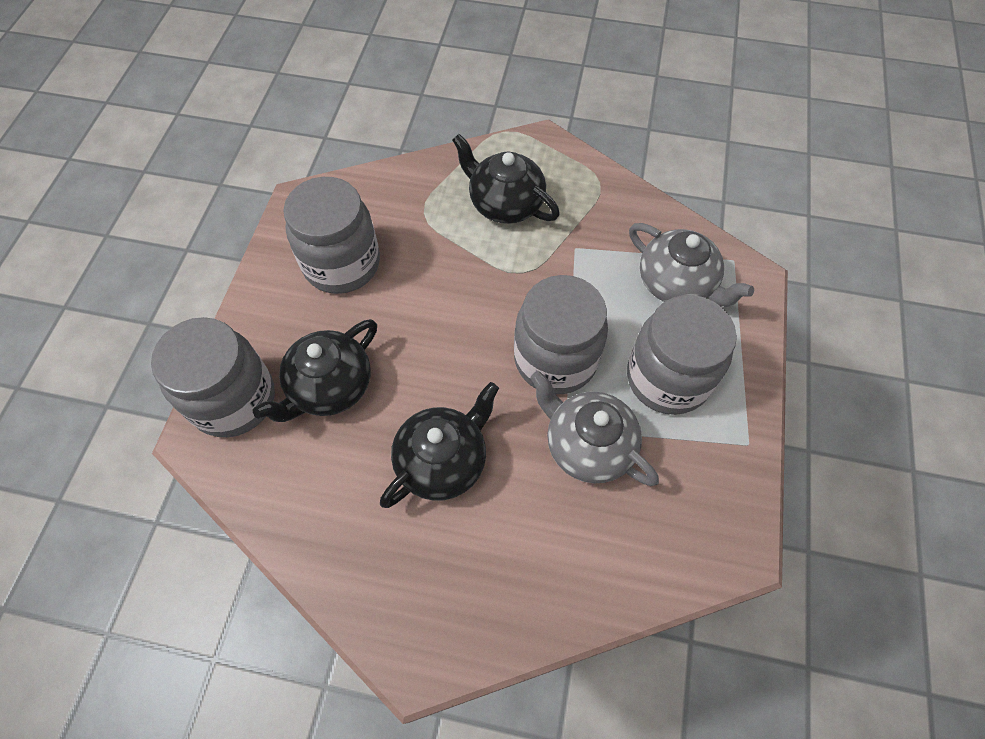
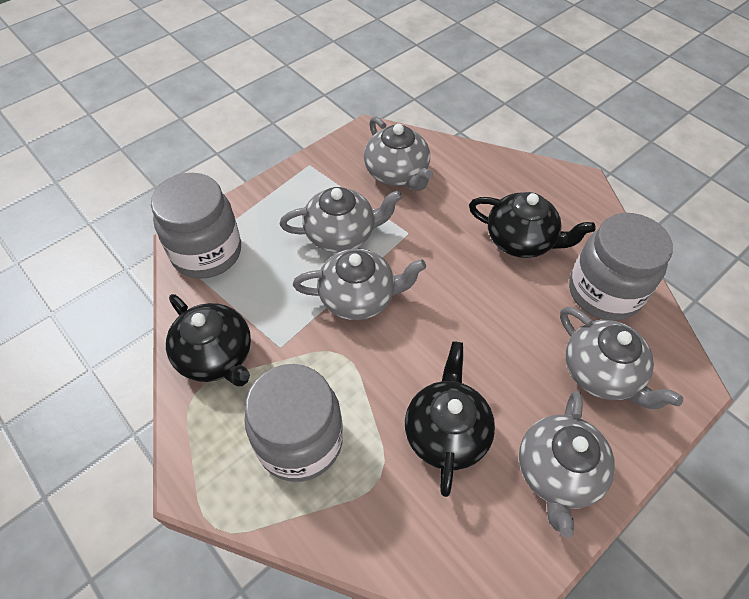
grey jar: [151,317,275,437] [283,177,380,294] [514,275,608,394] [627,295,737,415] = 4 -> [151,173,241,279] [244,364,343,482] [569,213,673,321] = 3
grey teapot: [530,371,659,486] [629,223,754,307] = 2 -> [280,187,402,253] [293,248,426,320] [364,116,433,191] [519,390,615,538] [560,307,683,409] = 5

